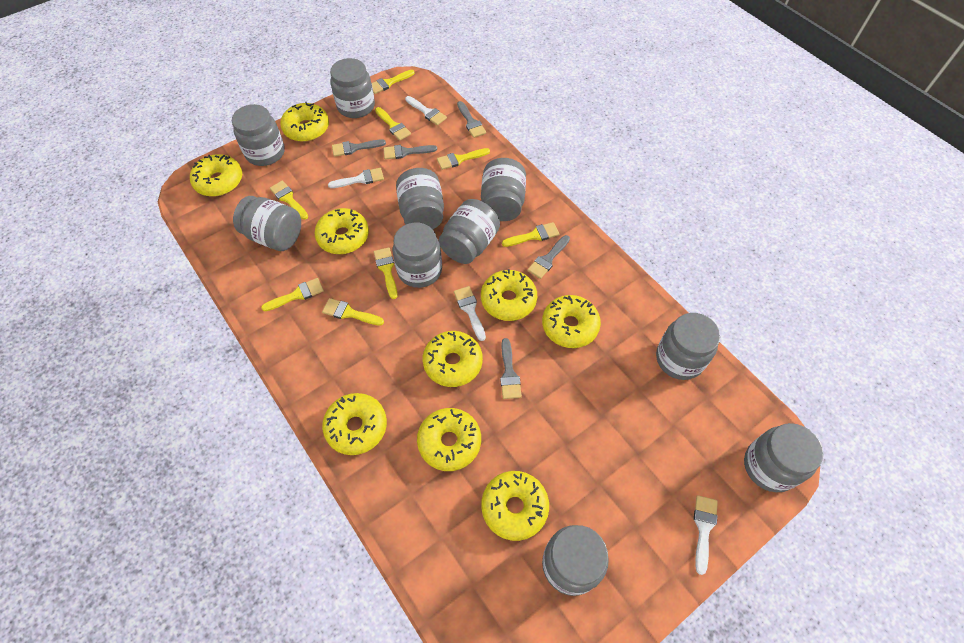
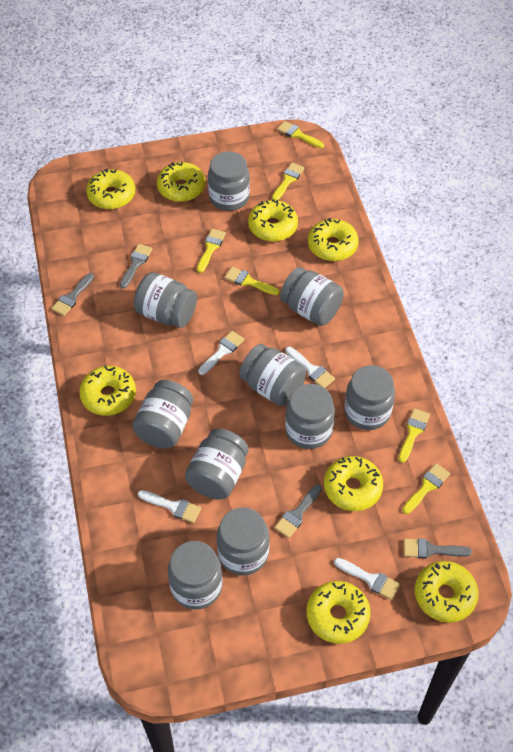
grey brush: [332,139,386,157] [383,145,437,160] [457,101,486,138] [500,338,522,399] [527,235,570,279] = 5 -> [51,273,94,316] [120,244,152,289] [274,484,322,538] [404,538,472,559] = 4
yellow brush: [261,278,324,311] [270,181,308,220] [322,298,384,326] [372,70,415,94] [374,247,397,299] [375,107,411,141] [437,148,490,170] [502,222,559,247] = 8 -> [197,229,226,273] [225,267,279,295] [272,163,305,200] [277,121,324,148] [399,408,430,463] [403,463,450,514] = 6
yellow donut: [190,154,242,197] [280,102,329,142] [315,208,369,254] [322,393,387,455] [417,408,481,471] [423,331,483,387] [481,269,537,321] [481,471,549,541] [542,295,601,348] = 9 -> [79,366,136,416] [86,168,135,209] [157,162,205,202] [248,200,298,242] [306,581,371,644] [308,218,359,261] [324,456,383,511] [415,561,479,623] = 8

